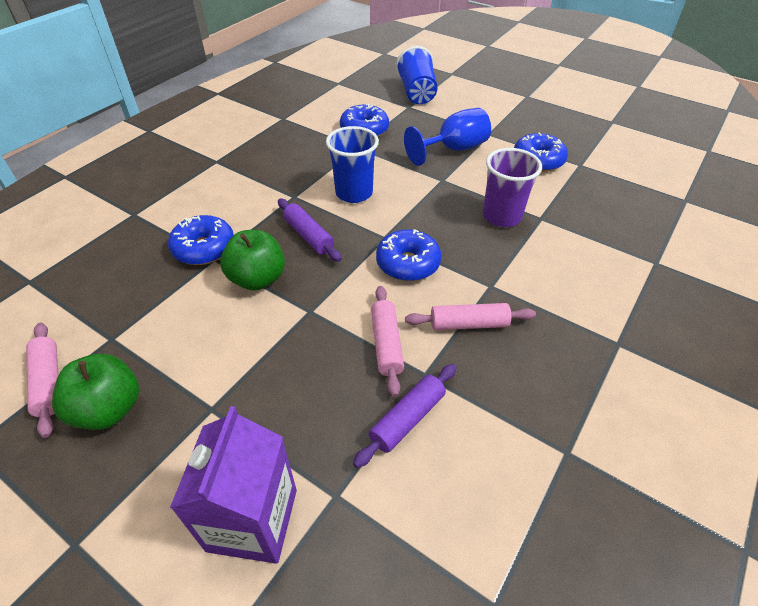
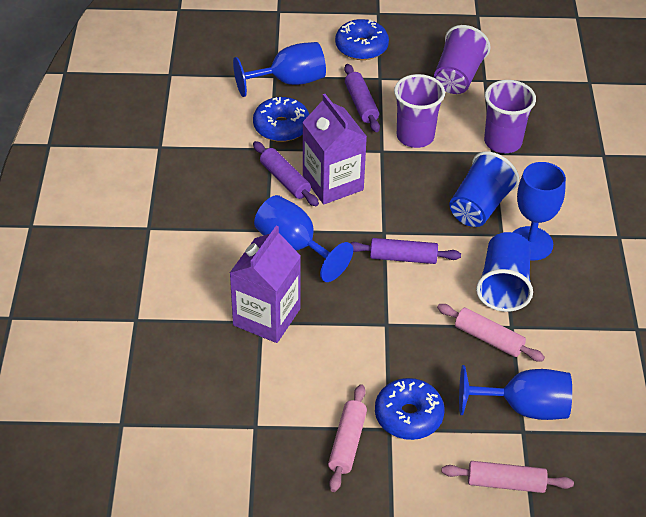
blue donut: [168,215,234,265] [340,104,389,137] [376,229,442,281] [514,132,568,172] = 4 -> [253,97,309,142] [335,19,389,60] [375,378,444,440] = 3
blue goblet: [404,108,491,166] = 1 -> [233,42,326,97] [254,195,353,282] [459,365,572,420] [512,162,566,260] = 4
green apple: [52,354,139,430] [220,230,285,291] = 2 -> none = 0
purple carton: [170,406,297,564] = 1 -> [230,226,301,343] [303,94,367,204] = 2
purple cup: [483,148,542,227] = 1 -> [394,74,445,148] [434,25,491,94] [484,80,536,153] = 3
purple rolling pin: [278,199,342,262] [353,364,457,468] = 2 -> [253,141,319,206] [344,64,380,132] [350,238,461,264] = 3

